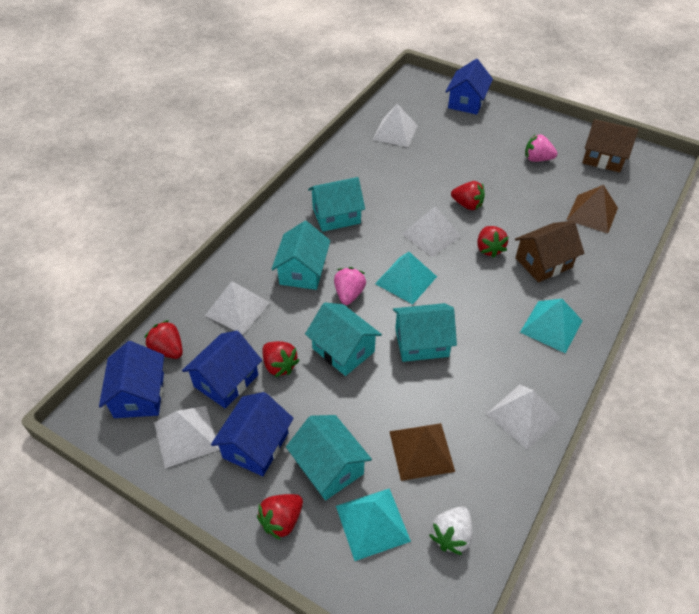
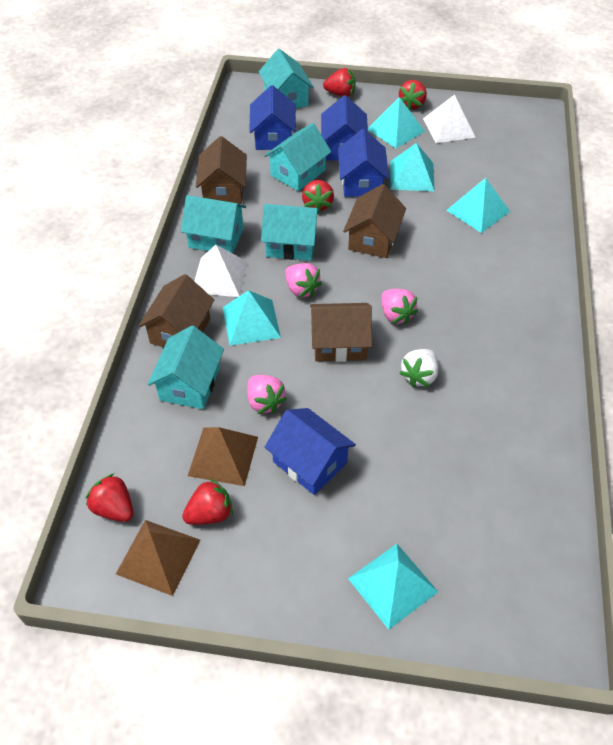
brown house: [515,221,584,282] [582,119,638,172] = 2 -> [138,274,214,347] [196,136,247,204] [310,303,372,362] [343,184,406,258] = 4
pink strawberry: [334,267,366,305] [525,134,558,162] = 2 -> [247,375,287,414] [285,263,322,298] [381,289,418,325] = 3
turquoise pyramid: [336,488,411,561] [375,252,437,304] [520,299,583,353] = 3 -> [223,290,281,346] [348,544,438,630] [368,97,425,148] [390,143,435,191] [446,178,510,233] = 5
white pyramid: [154,406,219,468] [205,281,270,335] [372,104,418,147] [402,206,461,257] [486,385,561,450] = 5 -> [194,245,248,297] [423,95,476,143] = 2

